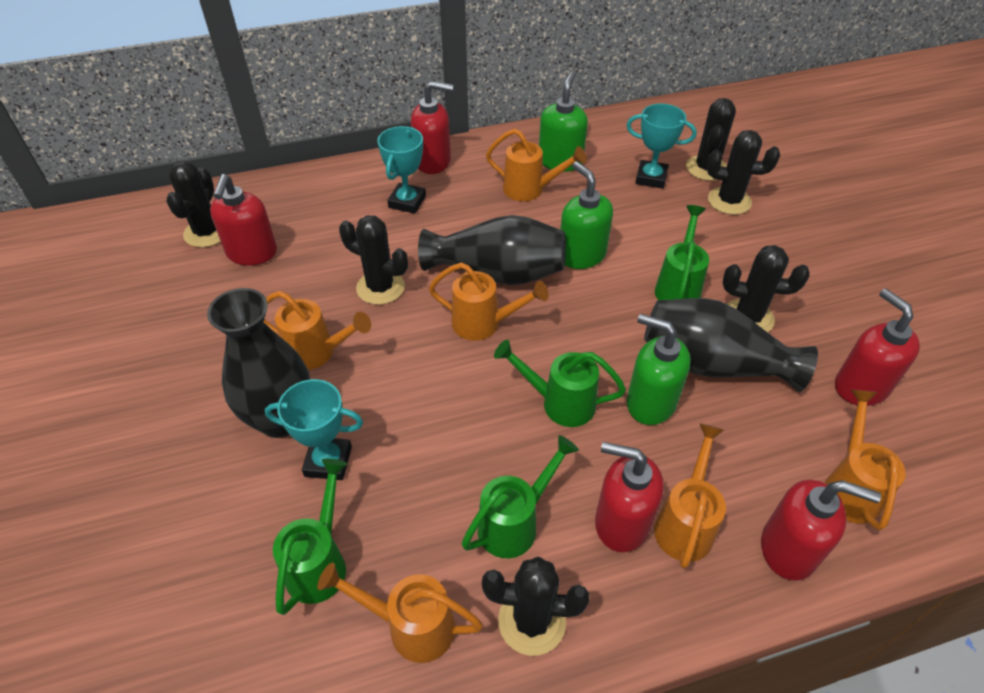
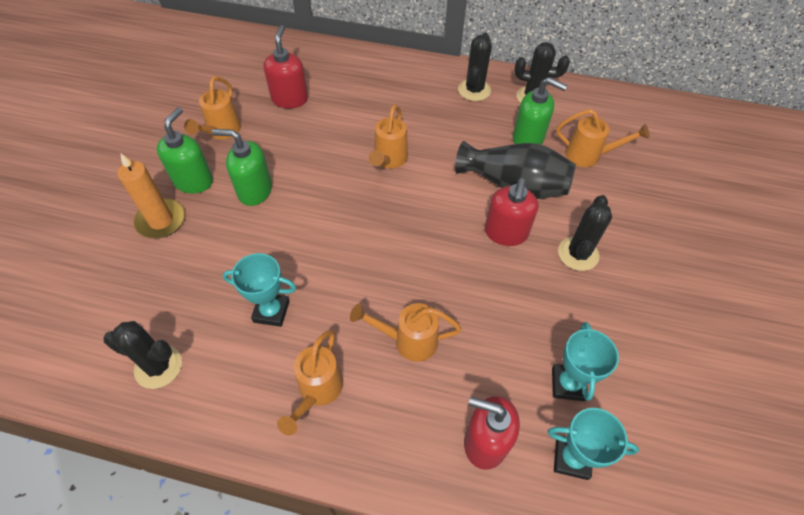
black cactus: [166,161,221,247] [339,215,408,305] [482,556,589,656] [686,98,736,181] [707,130,780,215] [723,245,810,332] = 6 -> [103,321,182,389] [458,33,492,101] [514,42,570,103] [558,195,612,271] = 4
black vase: [207,288,310,438] [418,215,566,285] [644,298,818,392] = 3 -> [455,141,576,199] = 1
green watering can: [273,459,348,615] [462,435,579,558] [494,340,626,427] [655,205,709,300] = 4 -> none = 0
orange candle: none = 0 -> [118,154,185,238] = 1
orange watering can: [264,291,371,370] [317,563,483,663] [429,262,549,341] [486,129,587,201] [654,423,726,569] [824,390,906,530] = 6 -> [184,76,241,139] [277,330,343,436] [350,303,462,362] [369,105,408,168] [556,109,650,167] = 5
red soap dispenser: [210,174,277,265] [411,81,453,174] [595,442,664,552] [761,480,881,580] [835,289,920,406] = 5 -> [264,25,308,108] [464,396,520,470] [485,178,538,246] = 3

